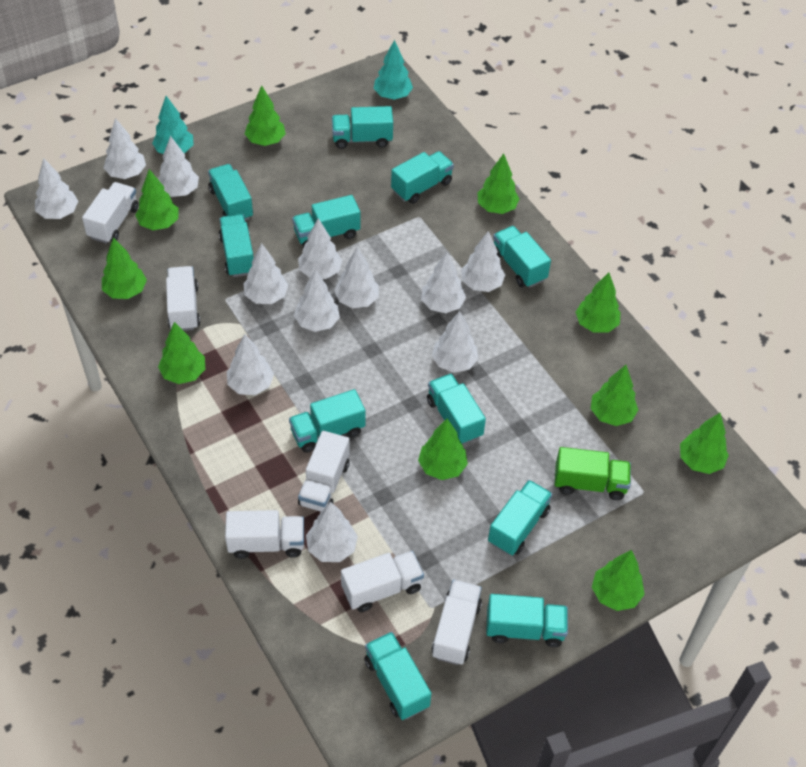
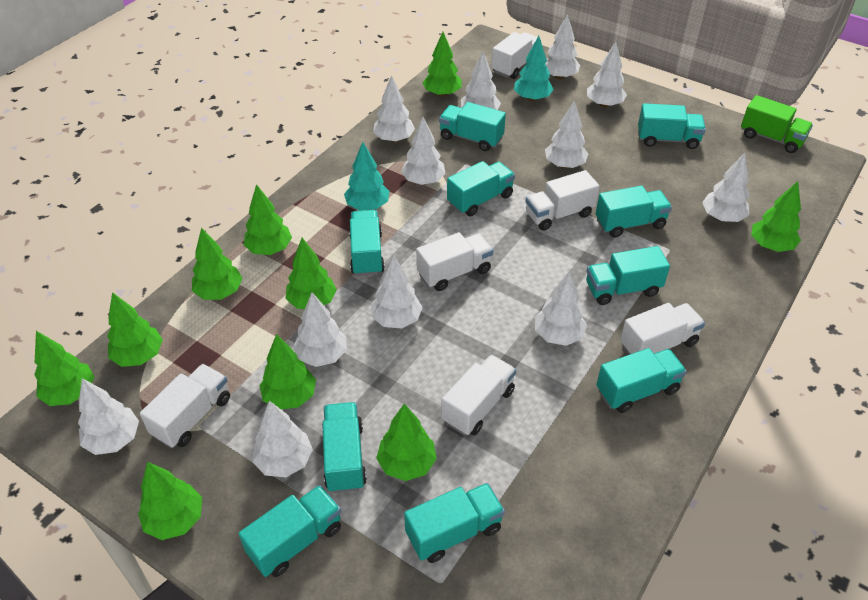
turquoise truck: [208,164,253,221] [219,214,254,277] [289,389,366,453] [292,195,360,248] [332,106,393,149] [364,632,432,720] [391,151,454,204] [427,374,486,445] [486,594,568,647] [488,480,553,555] [493,226,551,288] = 11 -> [239,485,341,577] [322,402,367,493] [349,210,385,276] [404,483,505,563] [439,102,506,151] [447,161,515,216] [586,246,670,305] [596,186,672,237] [596,348,687,413] [638,103,706,149] = 10

